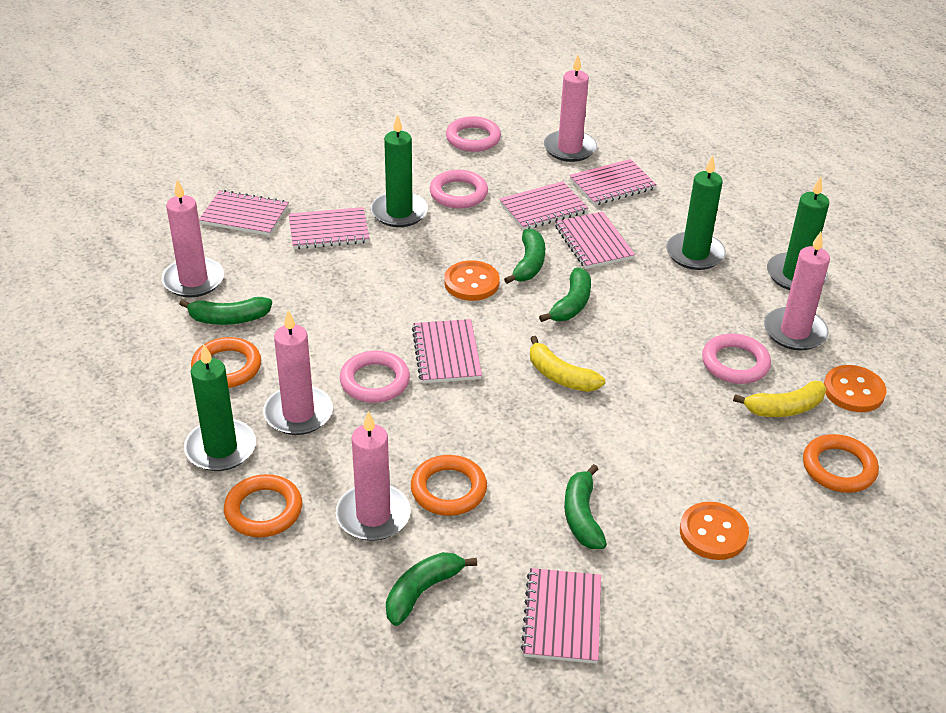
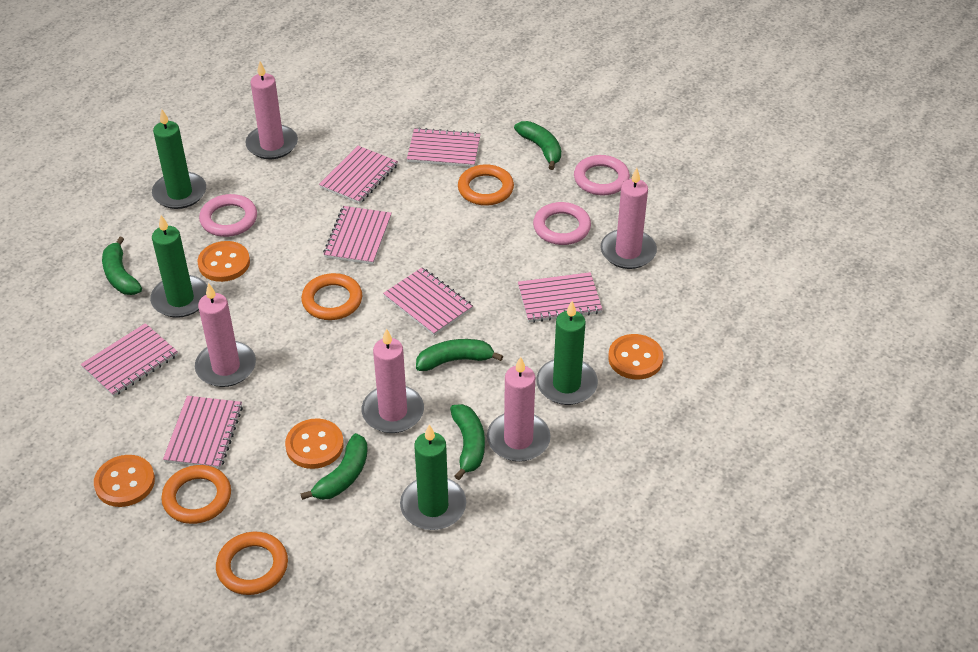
orange button: [444,260,500,301] [680,502,749,560] [824,365,886,412] = 3 -> [94,455,155,507] [198,241,250,282] [285,419,344,469] [608,334,663,380] = 4
pink ring: [340,351,410,403] [430,170,488,209] [446,116,501,152] [702,333,771,384] = 4 -> [199,194,257,237] [533,202,591,245] [574,155,630,196] = 3
yellow banana: [530,336,605,392] [733,381,827,417] = 2 -> none = 0

